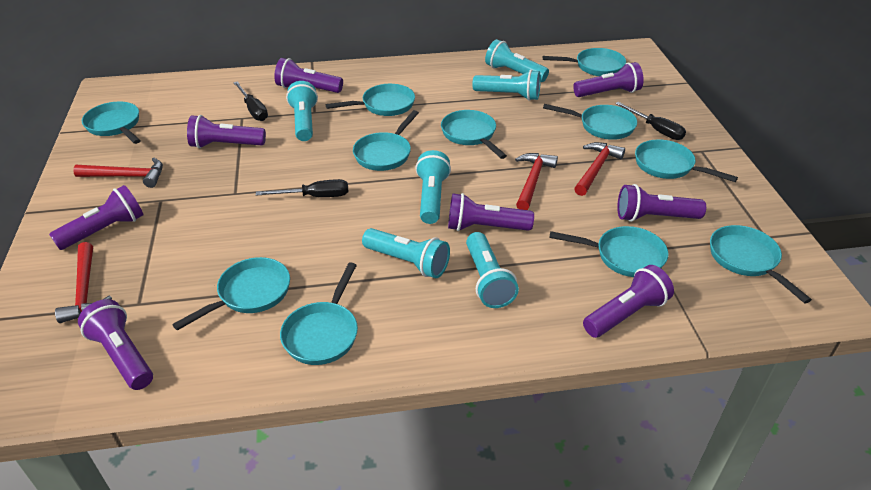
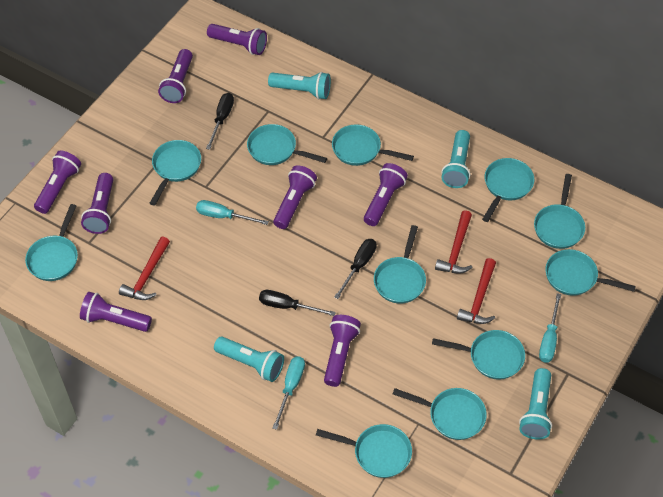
red hammer: [55,242,112,323] [73,158,163,188] [515,153,558,210] [574,142,625,196] = 4 -> [119,237,170,300] [435,210,473,274] [457,258,496,324] = 3
turquoise flashlight: [286,81,318,141] [362,228,450,278] [415,150,451,224] [466,232,519,308] [472,70,541,101] [485,39,549,82] = 6 -> [214,337,284,382] [268,72,331,99] [441,130,470,188] [519,368,552,440] = 4
turquoise screwdriver: none = 0 -> [196,200,269,225] [272,356,305,430] [539,293,561,363] = 3

